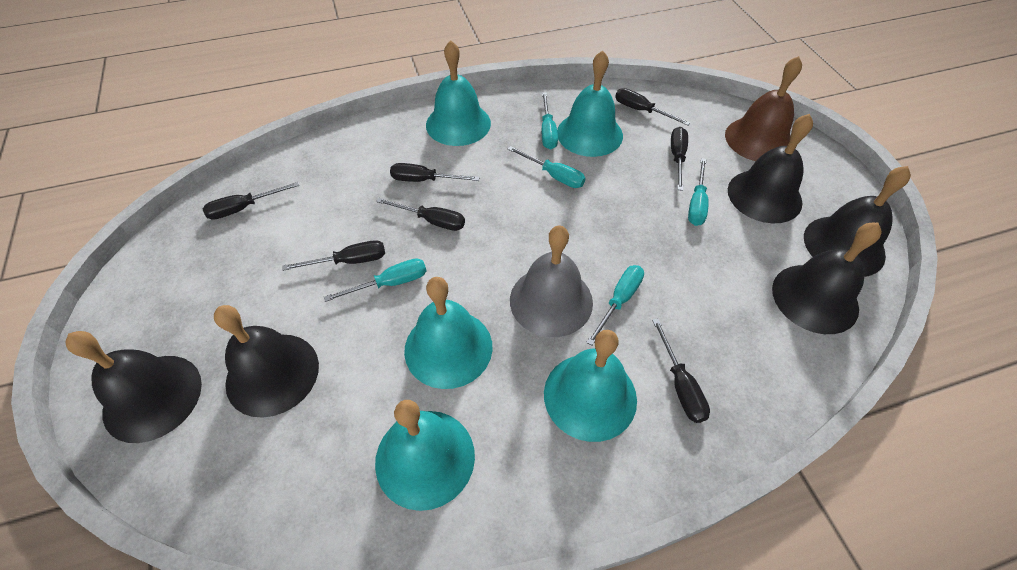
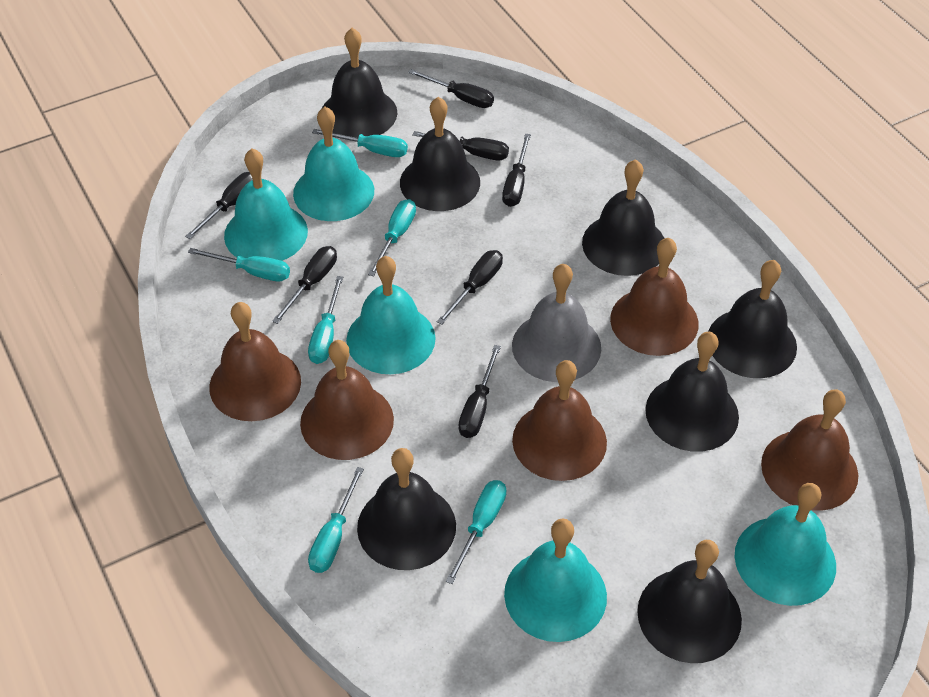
black bell: [65,331,202,443] [214,305,319,418] [728,114,813,223] [772,222,882,334] [804,166,911,277] = 5 -> [322,28,397,138] [357,448,456,570] [400,97,480,211] [582,159,664,276] [637,540,742,663] [645,332,739,452] [708,260,797,378] = 7
brown bell: [725,56,802,161] = 1 -> [209,302,301,421] [300,340,394,460] [512,360,607,481] [610,238,699,356] [761,389,858,511] = 5
turquoise screwdriver: [324,258,426,302] [508,146,586,188] [542,92,558,150] [586,265,644,346] [688,158,708,226] = 5 -> [188,248,290,281] [308,276,343,364] [308,467,364,573] [312,129,408,157] [368,199,416,277] [446,480,506,584] = 6

